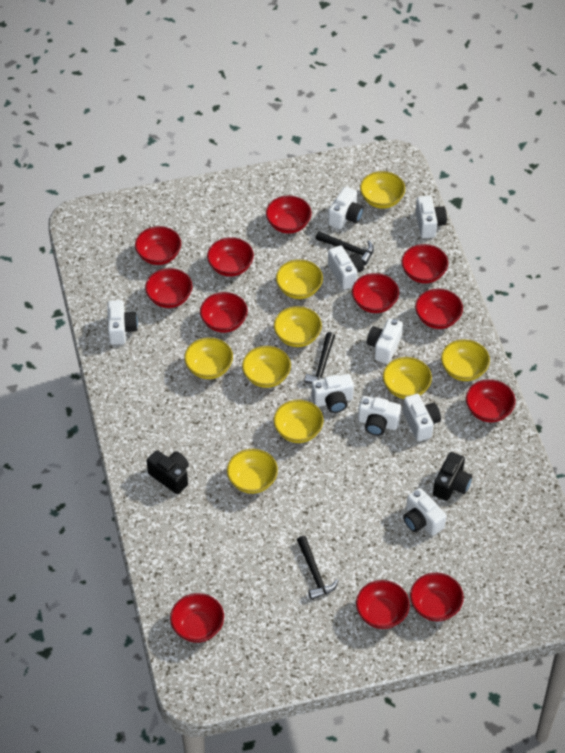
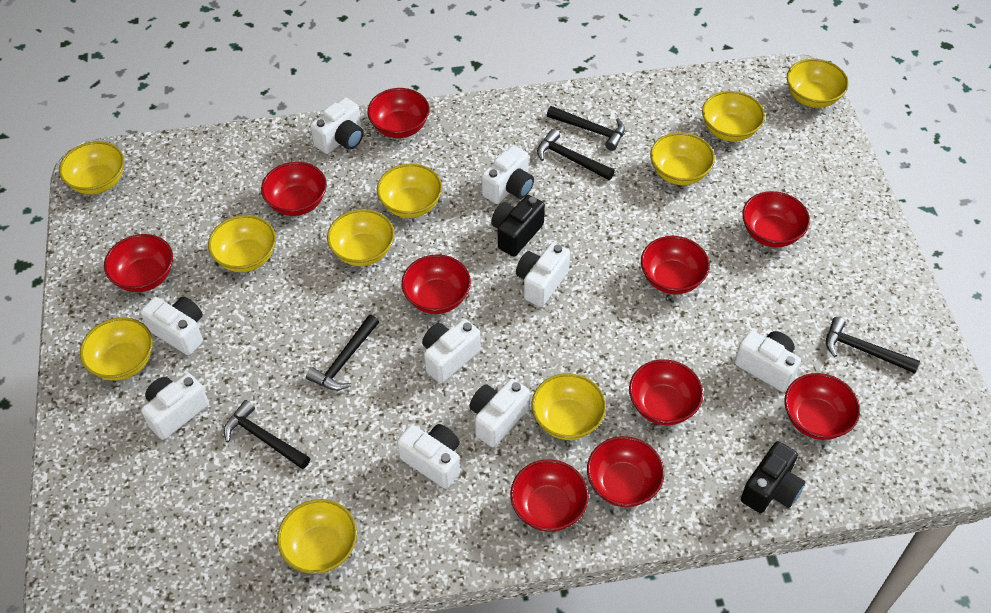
black hammer: [297,536,339,600] [304,332,335,384] [316,231,374,265] = 3 -> [224,400,310,469] [306,315,379,390] [537,129,615,180] [547,106,625,151] [826,317,920,373] = 5
red bowl: [135,226,181,265] [145,268,192,308] [170,593,224,643] [200,292,248,333] [207,237,254,277] [266,196,312,234] [352,273,399,313] [356,580,410,629] [401,244,448,284] [410,573,464,621] [415,289,463,329] [466,379,515,423] = 12 -> [104,234,173,292] [261,162,327,216] [367,88,430,138] [401,254,471,314] [510,459,589,532] [587,436,664,507] [629,359,703,425] [641,236,710,294] [742,191,810,247] [784,373,860,440] = 10
yellow bowl: [184,337,233,379] [227,449,278,494] [242,346,291,388] [273,399,324,443] [274,306,322,347] [276,259,323,299] [360,171,405,209] [383,357,432,399] [441,339,490,381] = 9 -> [59,141,124,194] [80,317,153,381] [208,215,276,272] [277,499,357,574] [327,209,395,266] [377,164,442,218] [532,373,606,440] [650,132,715,185] [702,91,765,141] [787,59,849,108] = 10

